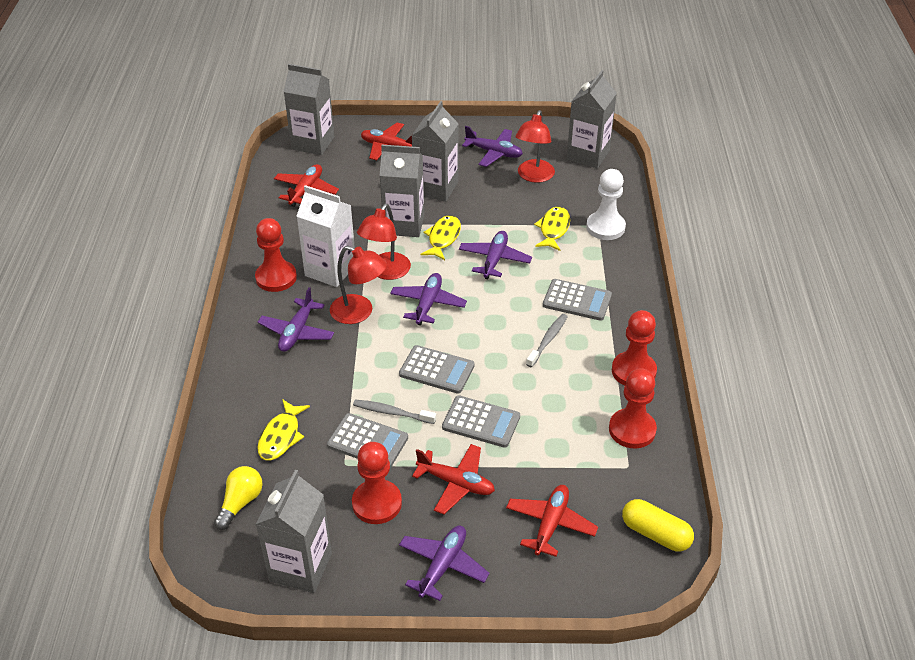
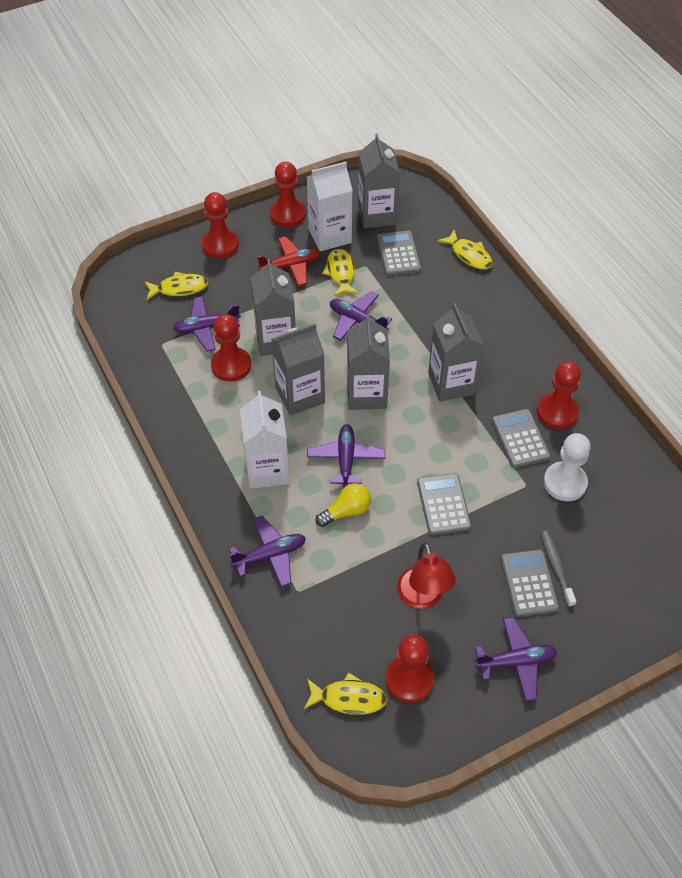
grey toothbrush: [353,400,436,424] [526,314,568,367] = 2 -> [541,531,576,607] = 1
red lamp: [330,246,387,324] [357,204,411,280] [515,110,555,183] = 3 -> [397,543,456,609] = 1
red pawn: [255,218,297,292] [352,442,402,524] [609,368,657,448] [612,310,657,386] = 4 -> [202,192,239,259] [211,314,251,382] [270,162,306,227] [385,634,434,703] [537,361,581,429] = 5
red plane: [274,164,339,207] [361,123,412,160] [412,444,495,514] [506,485,598,557] = 4 -> [257,236,321,286] = 1
white carton: [296,185,355,287] = 1 -> [240,391,290,489] [306,162,353,251] = 2
yellow capsule: [622,499,694,552] = 1 -> none = 0
yellow fish: [257,399,310,460] [420,215,461,260] [534,207,570,251] = 3 -> [144,272,209,300] [304,672,387,715] [322,248,359,296] [438,229,493,269] = 4

